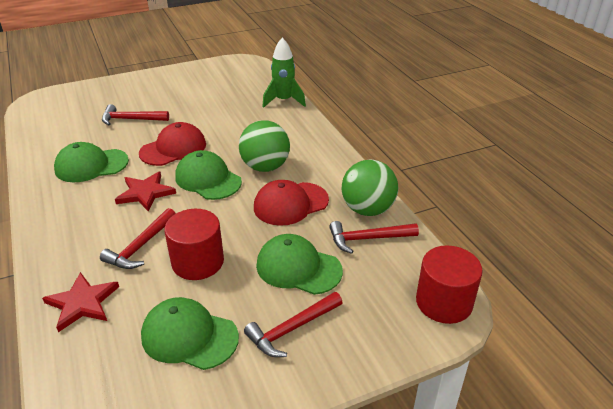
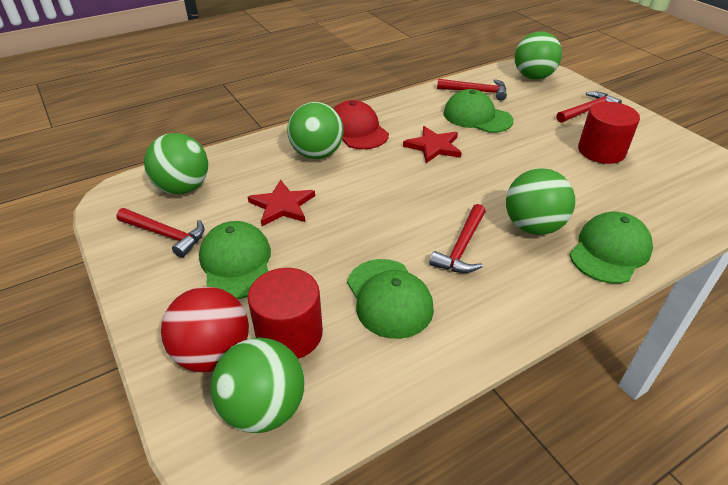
green ball: [239,120,290,172] [342,160,398,216] = 2 -> [144,133,208,194] [210,338,305,433] [287,102,344,159] [506,168,575,235] [515,31,562,79] = 5
green rocket: [262,38,306,108] = 1 -> none = 0
red ball: none = 0 -> [161,287,249,372] = 1
red cap: [139,122,206,166] [254,180,329,226] = 2 -> [334,100,389,149] = 1

